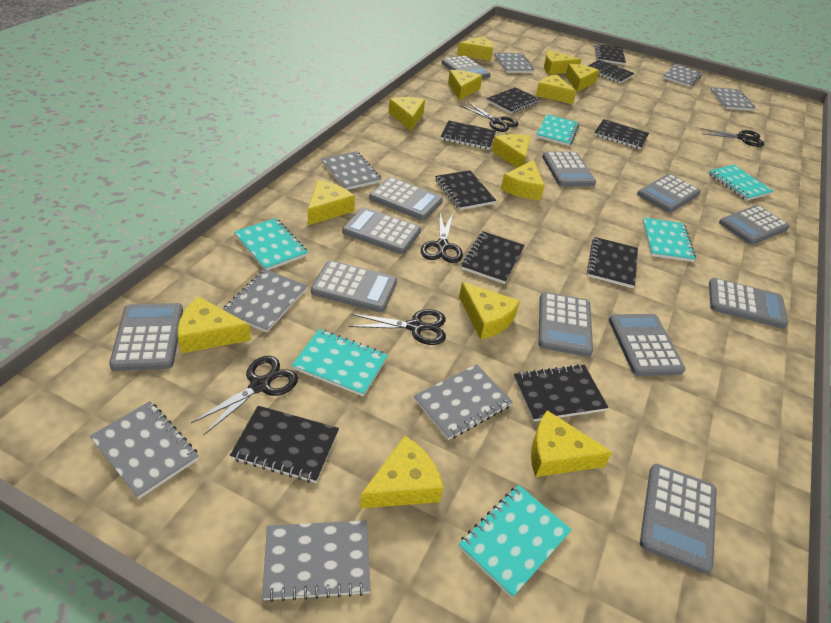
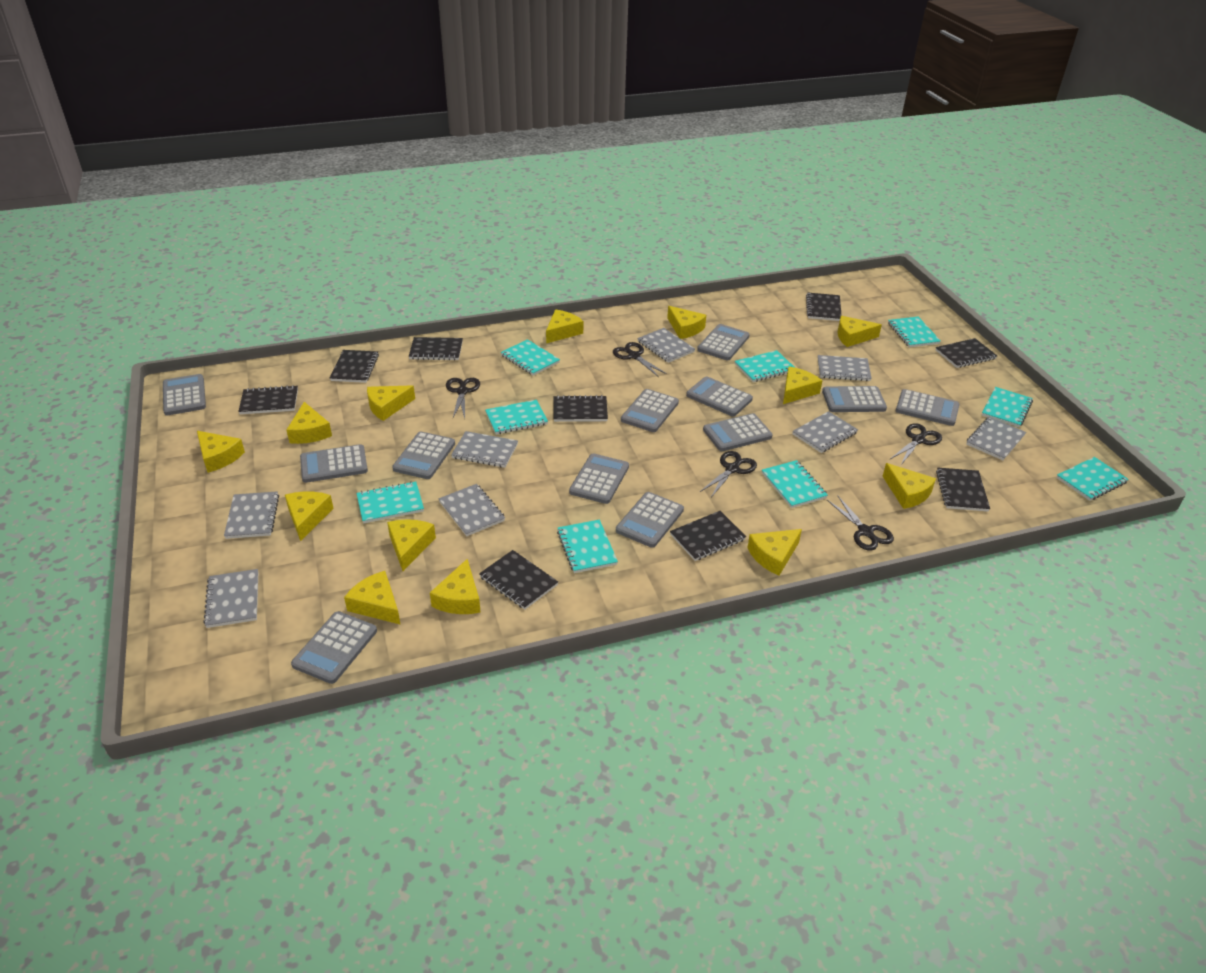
black notebook: [230,406,339,483] [435,170,496,210] [441,120,496,150] [461,231,524,284] [487,87,540,114] [514,364,608,422] [587,237,638,288] [588,60,634,83] [594,44,626,65] [594,119,649,149] = 10 -> [238,385,298,414] [330,350,379,383] [409,337,463,360] [479,550,558,610] [554,395,608,422] [670,511,746,561] [806,293,842,321] [936,338,997,368] [936,468,990,512] = 9
turquoise notebook: [234,218,308,270] [292,329,388,396] [459,485,572,598] [536,114,580,146] [642,218,696,262] [708,165,773,201] = 6 -> [356,481,424,523] [485,400,548,434] [501,339,560,375] [557,520,618,573] [735,350,794,382] [762,460,828,508] [888,317,941,347] [982,387,1033,427] [1056,457,1129,501] = 9

